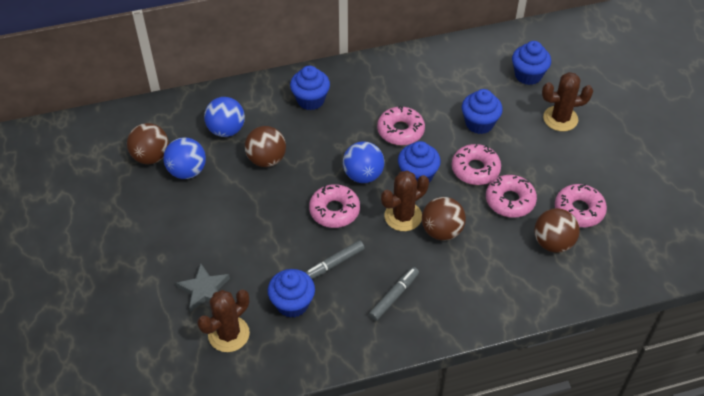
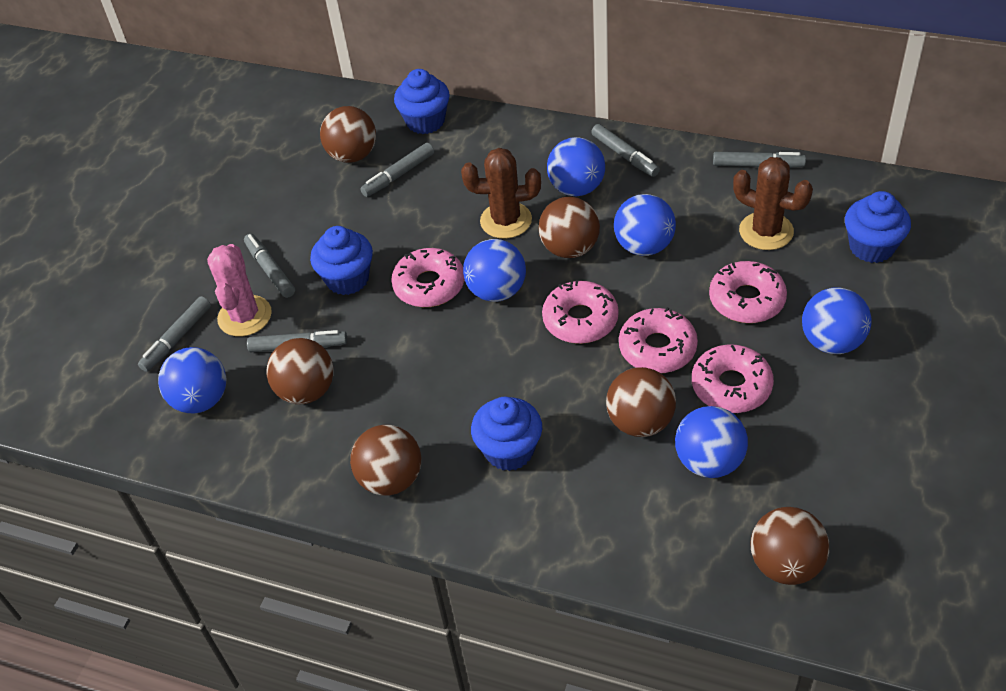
blue ball: [163,137,206,179] [204,97,245,137] [343,141,384,183] = 3 -> [158,347,226,413] [463,239,526,302] [547,137,605,196] [614,194,676,256] [675,406,748,478] [802,287,872,354] = 6
blue cupcake: [268,269,315,318] [290,66,330,110] [398,141,441,182] [462,89,503,134] [512,41,551,85] = 5 -> [310,226,373,295] [394,69,450,134] [471,397,542,471] [845,191,911,263] = 4
brown ball: [127,123,169,164] [245,126,286,167] [422,197,466,241] [534,208,580,253] = 4 -> [267,338,334,404] [320,106,376,163] [350,425,421,496] [539,197,600,258] [606,367,676,437] [750,507,829,585] = 6
brown cactus: [197,290,250,352] [381,171,429,231] [542,72,593,131] = 3 -> [461,148,541,239] [733,157,813,250] = 2
grey marker: [305,240,365,279] [369,267,419,321] = 2 -> [138,296,211,372] [244,234,295,298] [247,330,347,352] [360,143,434,197] [591,124,660,177] [713,152,806,167] = 6
grey star: [176,263,230,312] = 1 -> none = 0
pink cactus: none = 0 -> [207,244,272,336] = 1

